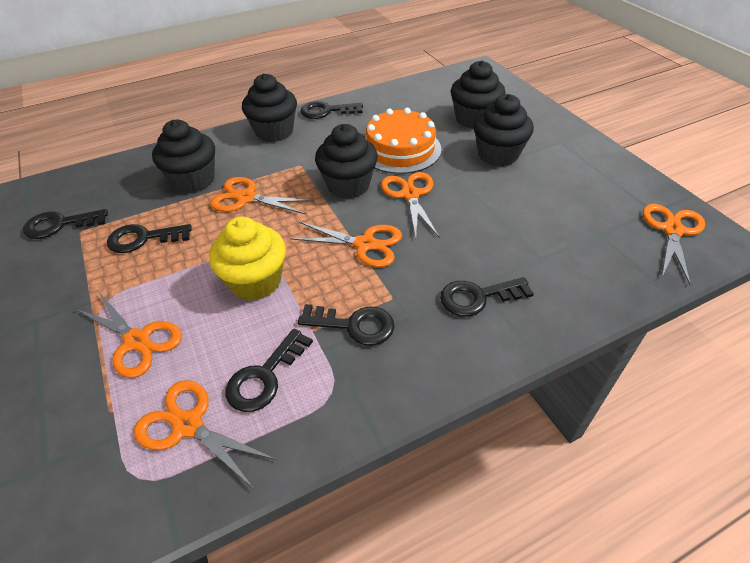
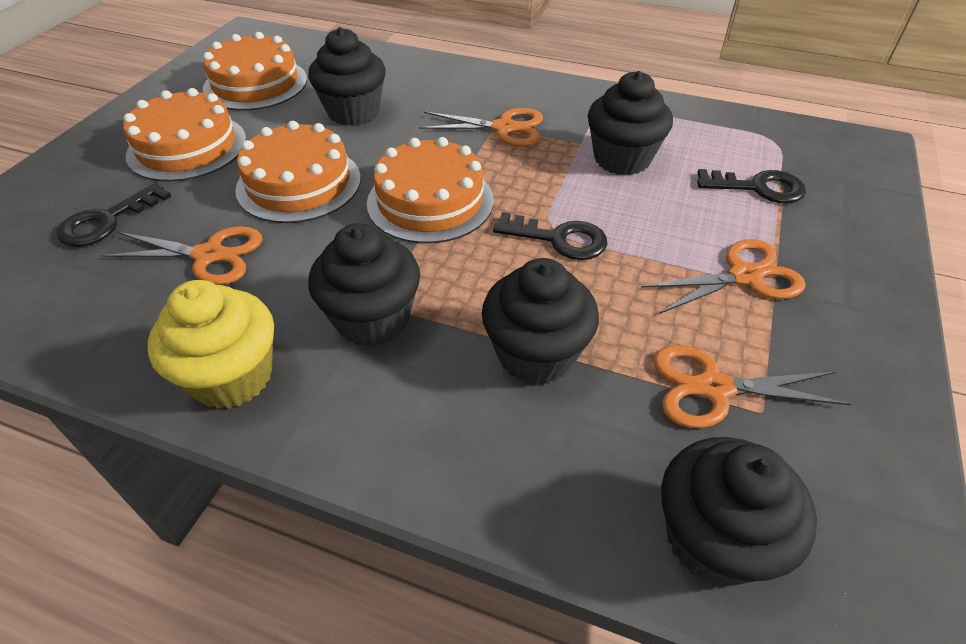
black key: [23,209,108,239] [107,224,192,253] [226,328,313,412] [298,304,394,346] [300,101,363,119] [440,277,534,317] = 6 -> [57,183,171,247] [493,212,607,260] [697,169,806,203] = 3
orange cake: [366,108,441,174] = 1 -> [123,88,246,182] [203,32,307,111] [235,121,361,223] [367,137,493,243] = 4
orange scissors: [75,293,182,378] [134,380,277,489] [210,177,314,214] [291,222,402,267] [381,172,440,238] [643,204,705,285] = 6 -> [101,226,263,285] [419,108,543,147] [641,239,806,314] [653,345,851,428] = 4

